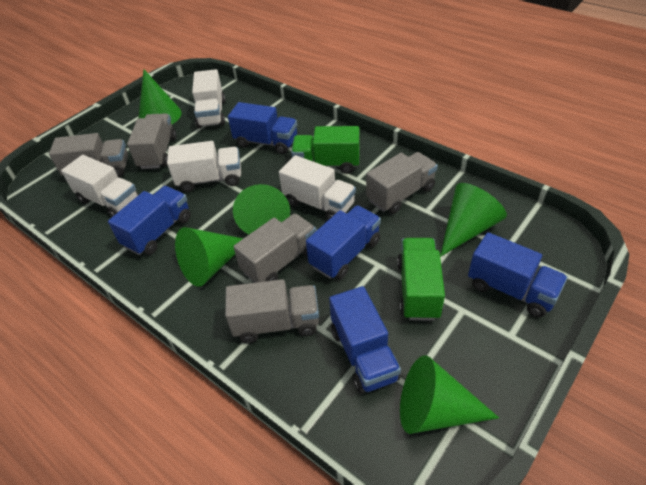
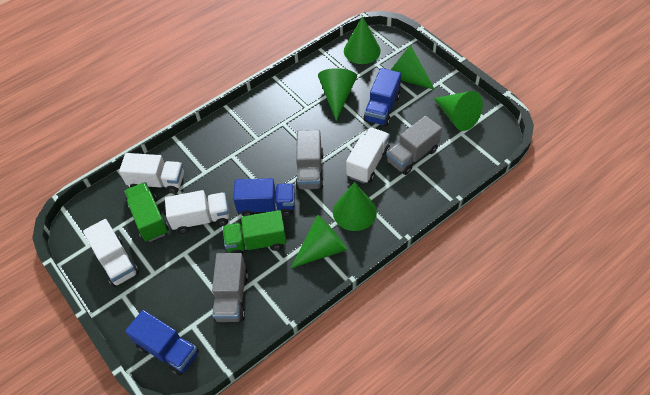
blue truck: [108,186,191,255] [228,102,297,154] [306,205,381,279] [329,286,401,393] [468,232,568,317] = 5 -> [125,310,199,376] [233,178,295,217] [364,68,401,126] = 3
green cone: [138,69,182,124] [175,227,244,287] [233,184,290,234] [400,355,499,434] [440,183,507,257] = 5 -> [291,215,348,268] [318,68,357,121] [333,182,377,231] [344,16,381,64] [391,45,435,90] [434,91,483,131] = 6
grey truck: [49,133,128,177] [127,113,176,169] [225,279,319,343] [233,213,316,283] [366,152,438,214] = 5 -> [212,253,248,322] [295,130,324,190] [386,116,442,175] = 3

